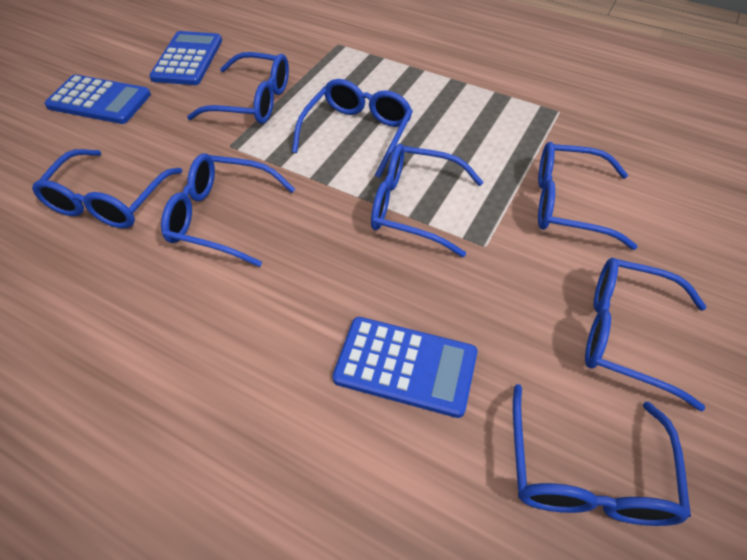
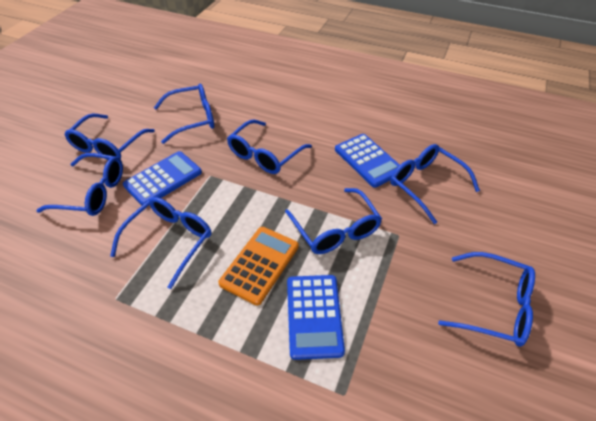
orange calculator: none = 0 -> [218,227,299,306] = 1

